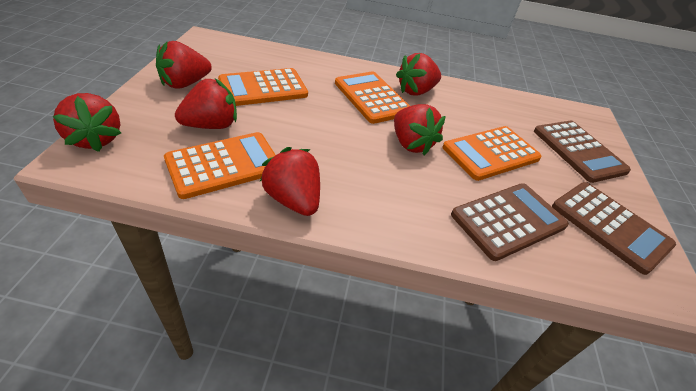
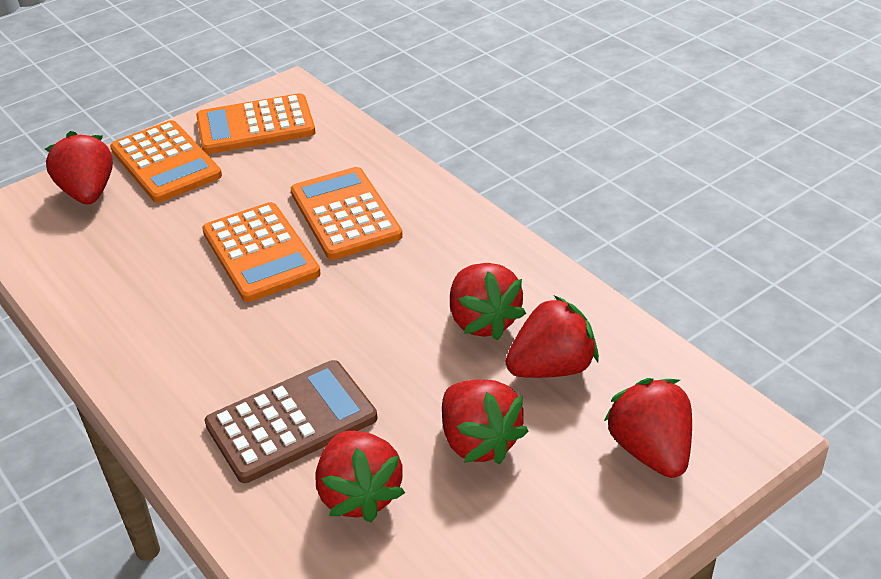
brown calculator: [451,183,569,261] [534,121,631,183] [552,182,676,275] = 3 -> [204,360,378,483] = 1

